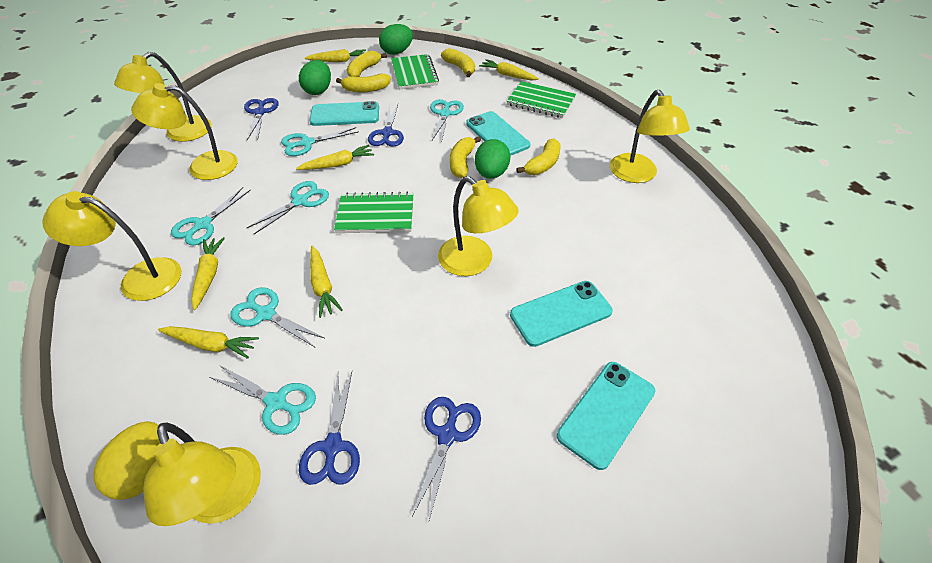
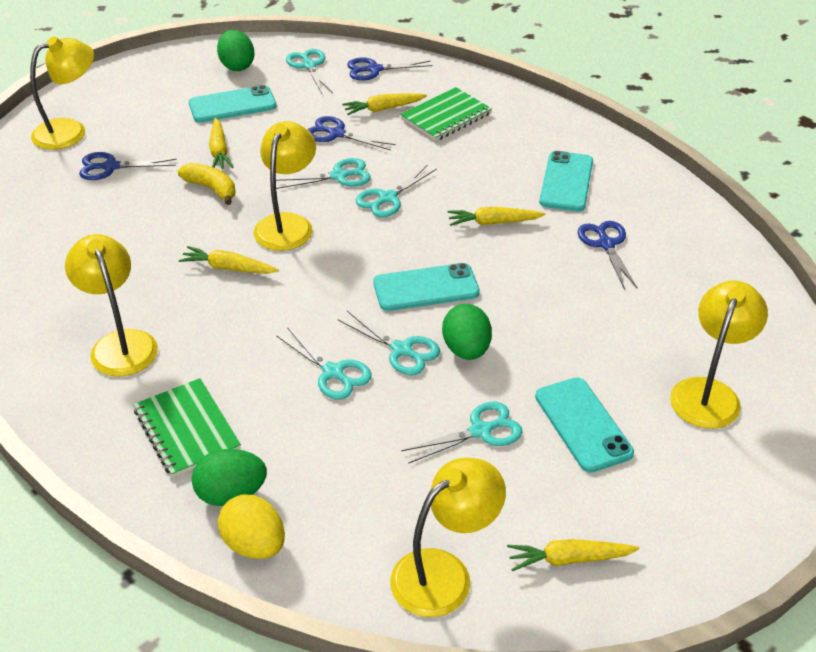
green notebook: [334,192,414,233] [391,54,439,89] [506,81,576,118] = 3 -> [134,378,241,478] [400,87,492,141] = 2
yellow banana: [336,73,391,92] [347,51,387,77] [441,48,475,77] [450,136,481,178] [516,138,561,175] = 5 -> [178,163,236,205] = 1
yellow carrot: [158,326,259,359] [191,237,225,310] [296,145,374,170] [305,49,366,62] [310,246,343,318] [479,59,539,81] = 6 -> [179,246,279,274] [209,118,233,169] [342,93,427,115] [448,207,545,226] [507,539,639,571] = 5
yellow lamp: [42,191,181,301] [114,52,212,142] [131,83,238,180] [143,423,261,526] [438,176,519,276] [610,90,690,183] = 6 -> [30,36,94,150] [65,234,158,377] [254,121,316,251] [390,458,506,617] [670,281,768,429] = 5

